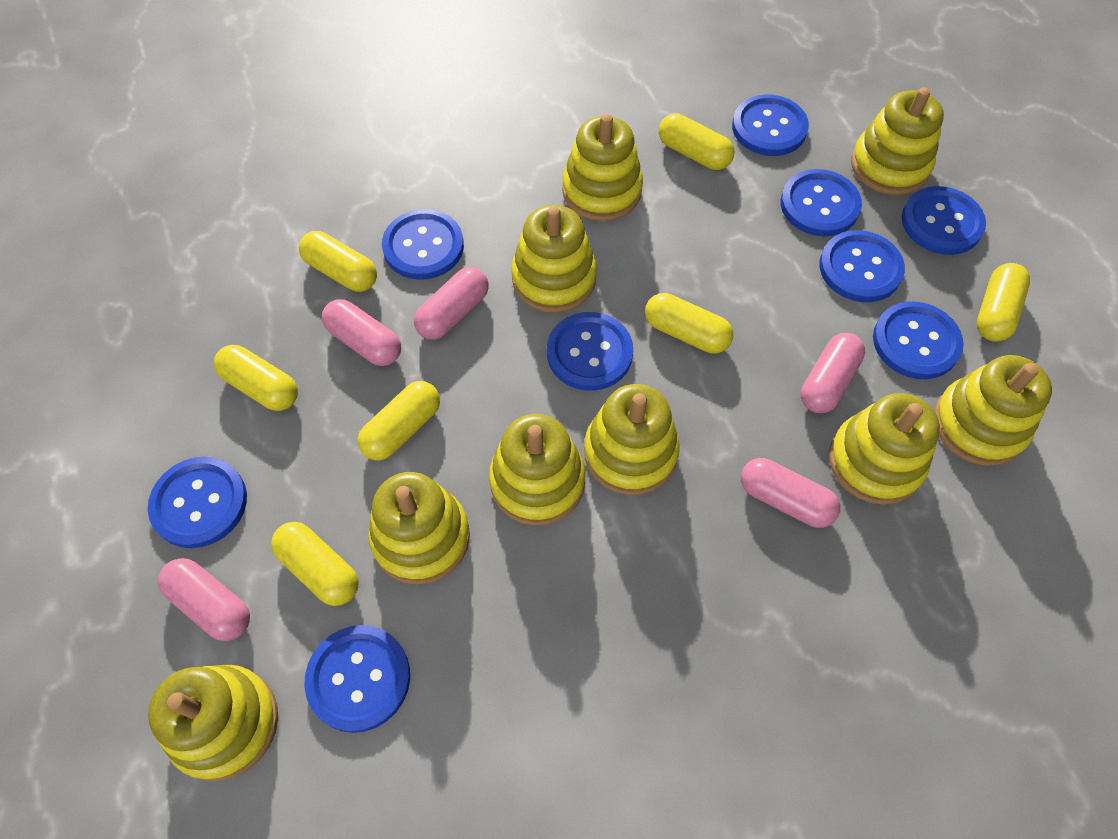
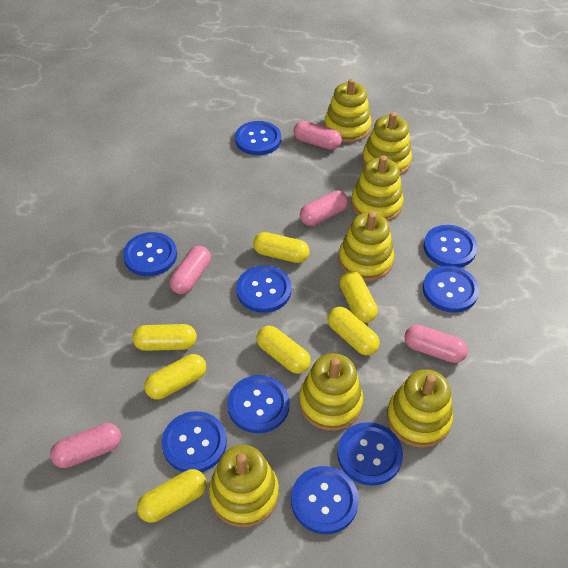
yellow stacking toy: [148,664,278,781] [368,472,470,584] [489,414,585,525] [511,205,597,313] [562,114,643,221] [584,384,679,495] [829,393,940,505] [851,87,944,195] [934,355,1052,466] = 9 -> [209,445,279,527] [299,353,363,431] [324,78,372,143] [338,212,394,281] [351,155,404,221] [362,112,412,175] [387,369,453,448] = 7

